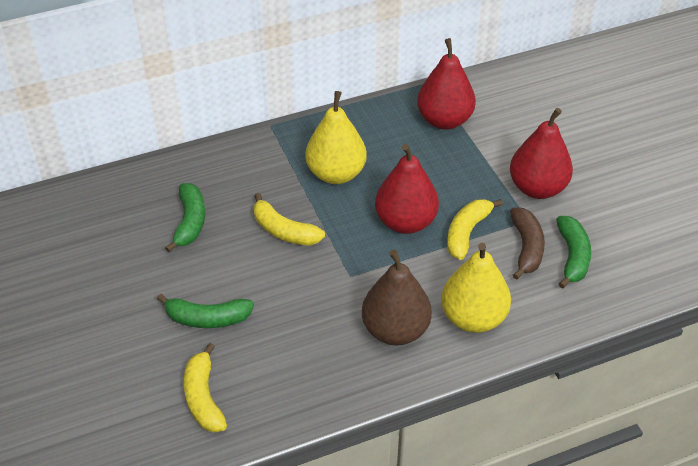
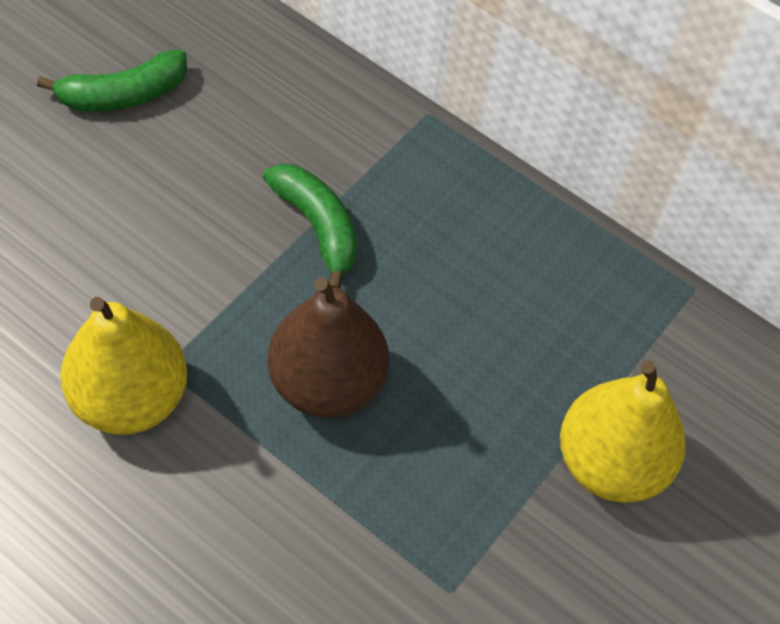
brown banana: [510,207,545,280] = 1 -> none = 0
green banana: [157,294,254,328] [165,183,205,252] [556,216,591,289] = 3 -> [37,50,187,111] [263,164,358,289] = 2
red pear: [375,144,439,234] [417,38,476,130] [510,108,573,199] = 3 -> none = 0
yellow banana: [184,343,227,432] [254,193,325,246] [447,199,503,260] = 3 -> none = 0

